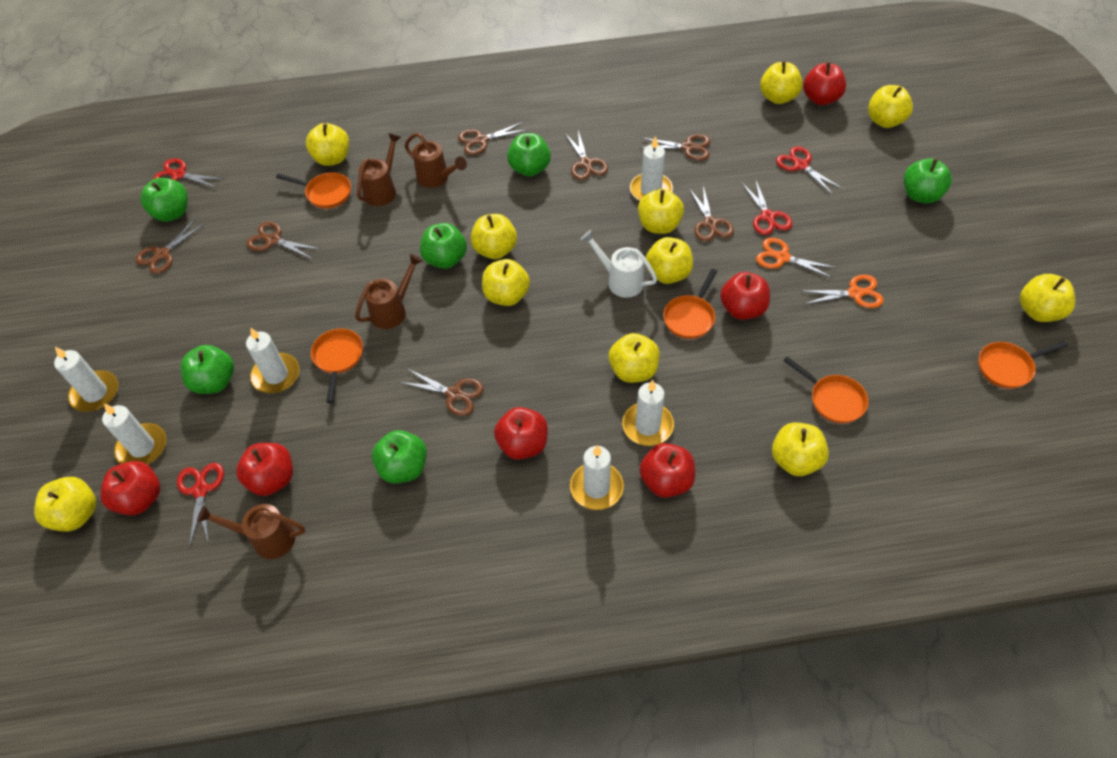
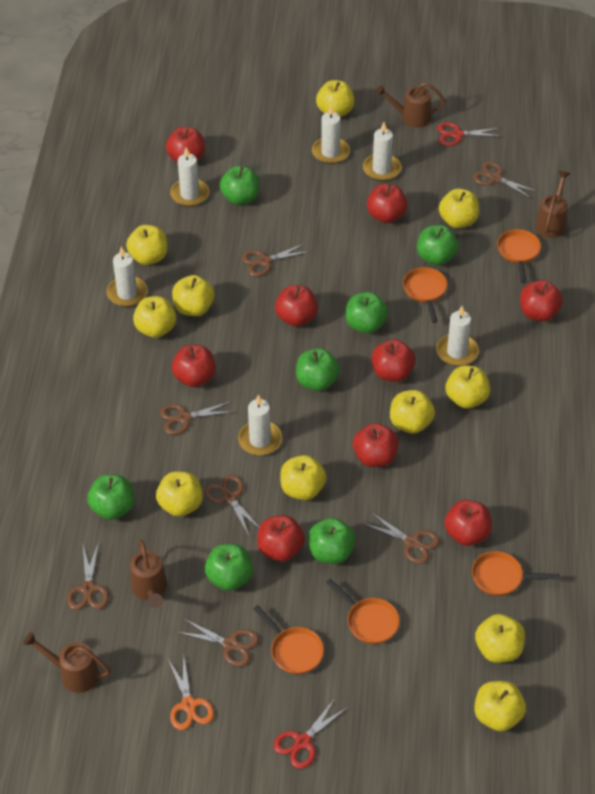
green apple: [140,178,188,222] [181,345,234,394] [372,430,427,484] [420,223,467,269] [507,133,551,176] [904,158,952,203] = 6 -> [87,475,135,520] [205,544,253,591] [220,166,259,205] [296,348,340,391] [308,518,356,564] [346,292,388,333] [417,225,458,265] = 7
orange scissors: [756,238,837,278] [801,275,884,308] = 2 -> [168,654,214,730] = 1
red apple: [100,461,160,515] [236,443,293,496] [494,407,548,460] [640,443,695,498] [720,272,770,320] [803,62,846,105] = 6 -> [166,127,205,163] [172,345,216,387] [257,515,305,561] [275,285,318,327] [353,423,399,467] [367,184,408,223] [371,339,415,382] [445,500,492,546] [520,280,563,321] = 9
red scissors: [153,158,224,188] [177,463,224,548] [742,179,792,235] [776,146,843,195] = 4 -> [273,699,348,769] [437,122,500,146] = 2
white watering can: [580,230,657,298] = 1 -> none = 0

